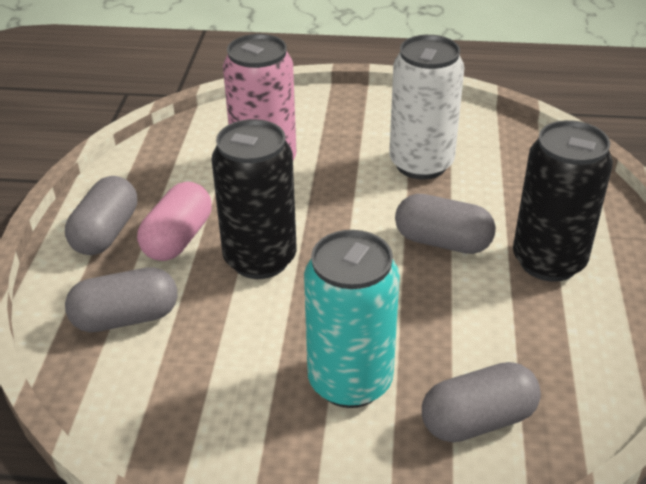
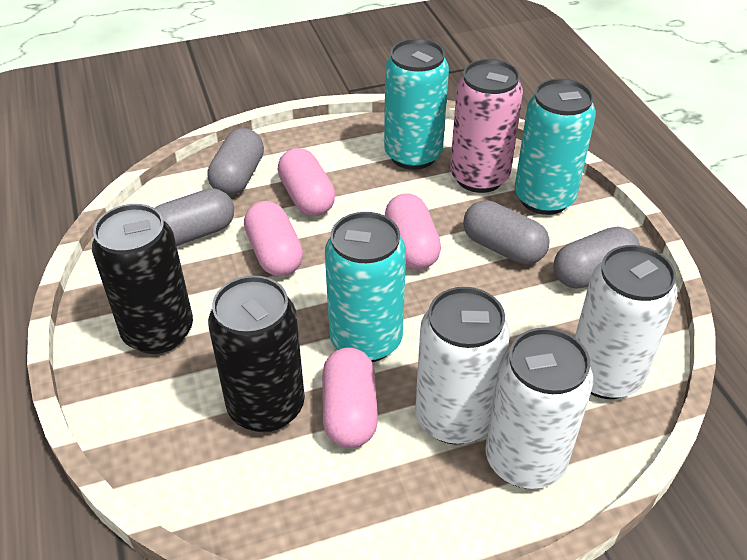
pink capsule: [137,182,212,261] = 1 -> [244,201,303,276] [278,148,335,216] [322,347,378,448] [385,193,441,269] = 4
turquoise can: [304,230,400,408] = 1 -> [325,212,406,362] [384,38,449,170] [515,78,596,215] = 3
white can: [389,35,464,180] = 1 -> [415,287,510,445] [485,328,593,489] [575,245,677,399] = 3

